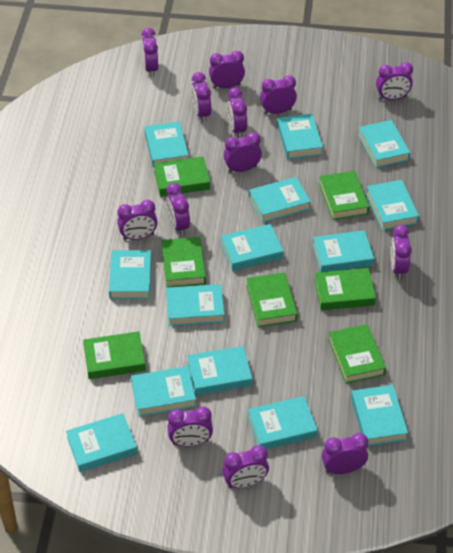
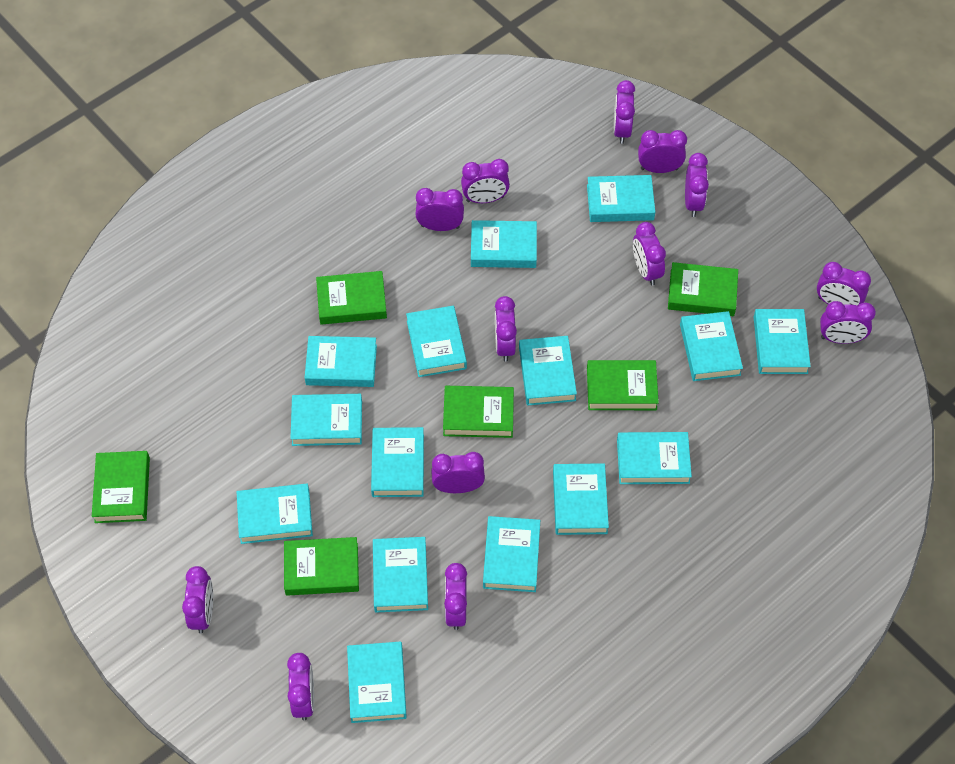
green book: [83,331,146,379] [154,156,210,197] [161,237,206,288] [246,272,297,327] [314,268,376,310] [319,171,369,220] [328,324,386,384] = 7 -> [92,451,150,523] [284,537,359,596] [316,271,387,325] [443,386,514,438] [587,360,659,410] [668,262,738,316] = 6
turquoise book: [66,413,137,472] [109,250,151,299] [131,366,196,417] [144,121,189,168] [166,284,224,326] [187,346,252,395] [221,224,284,271] [248,396,318,449] [249,177,311,223] [277,114,323,159] [312,230,374,272] [351,385,408,446] [358,120,410,168] [366,180,419,230] = 14 -> [237,484,313,544] [290,394,362,446] [305,336,377,387] [347,642,407,723] [371,427,424,497] [373,537,428,613] [406,306,467,377] [471,220,537,268] [483,516,540,592] [519,336,577,406] [553,463,609,535] [587,175,655,222] [617,432,692,484] [680,311,743,381] [754,309,811,374] = 15

